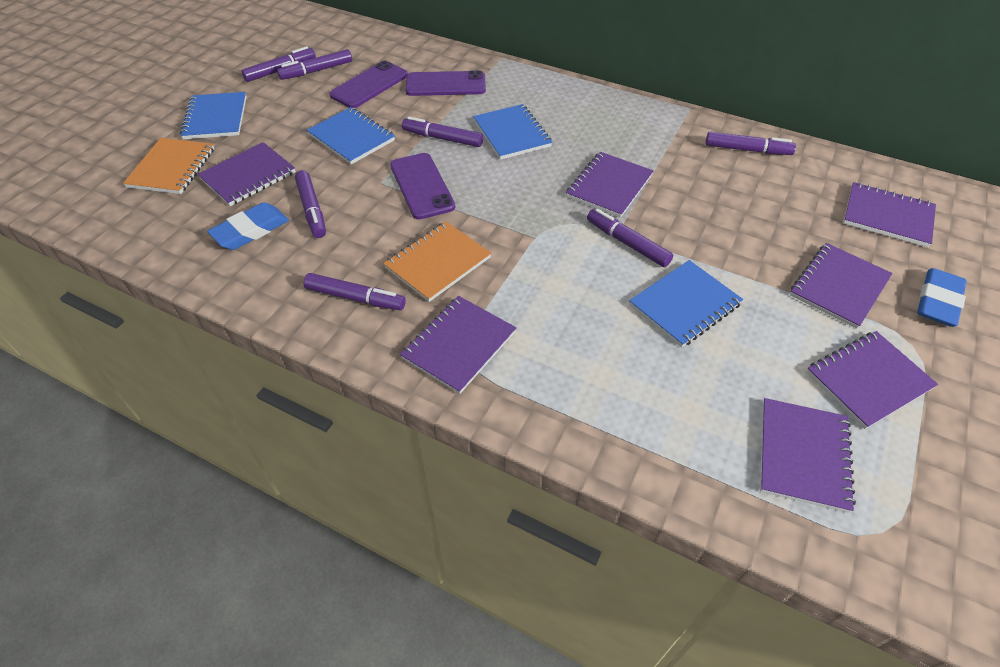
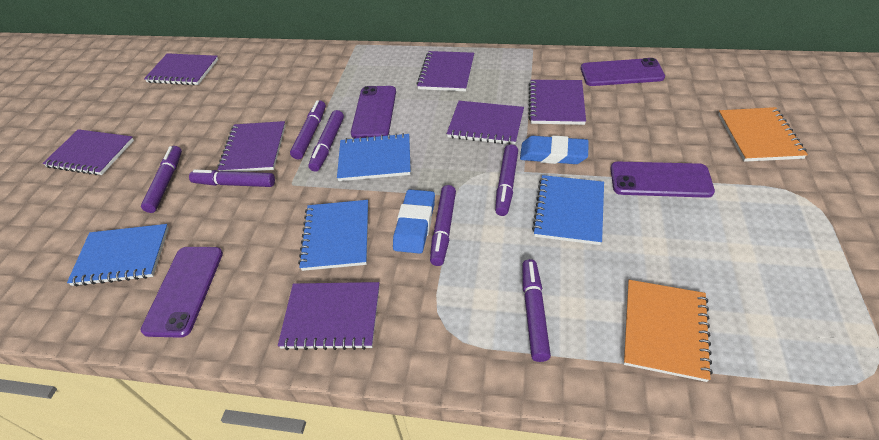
purple phone: [329,61,408,108] [390,153,455,219] [405,70,486,96] = 3 -> [141,247,223,338] [351,86,396,139] [581,58,665,86] [610,162,715,198] = 4

